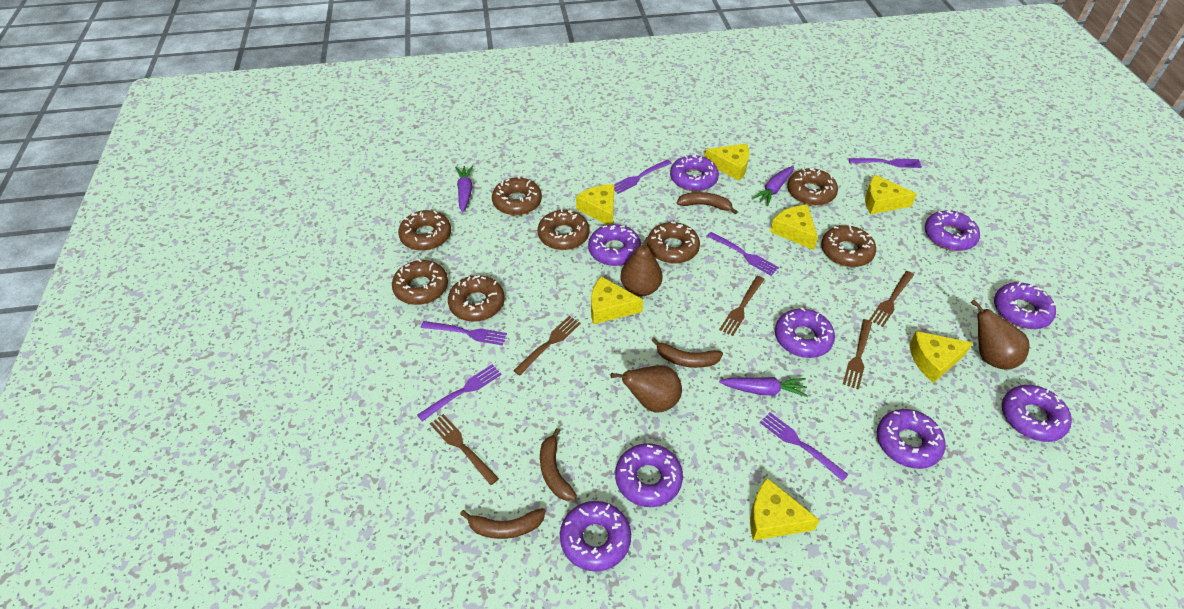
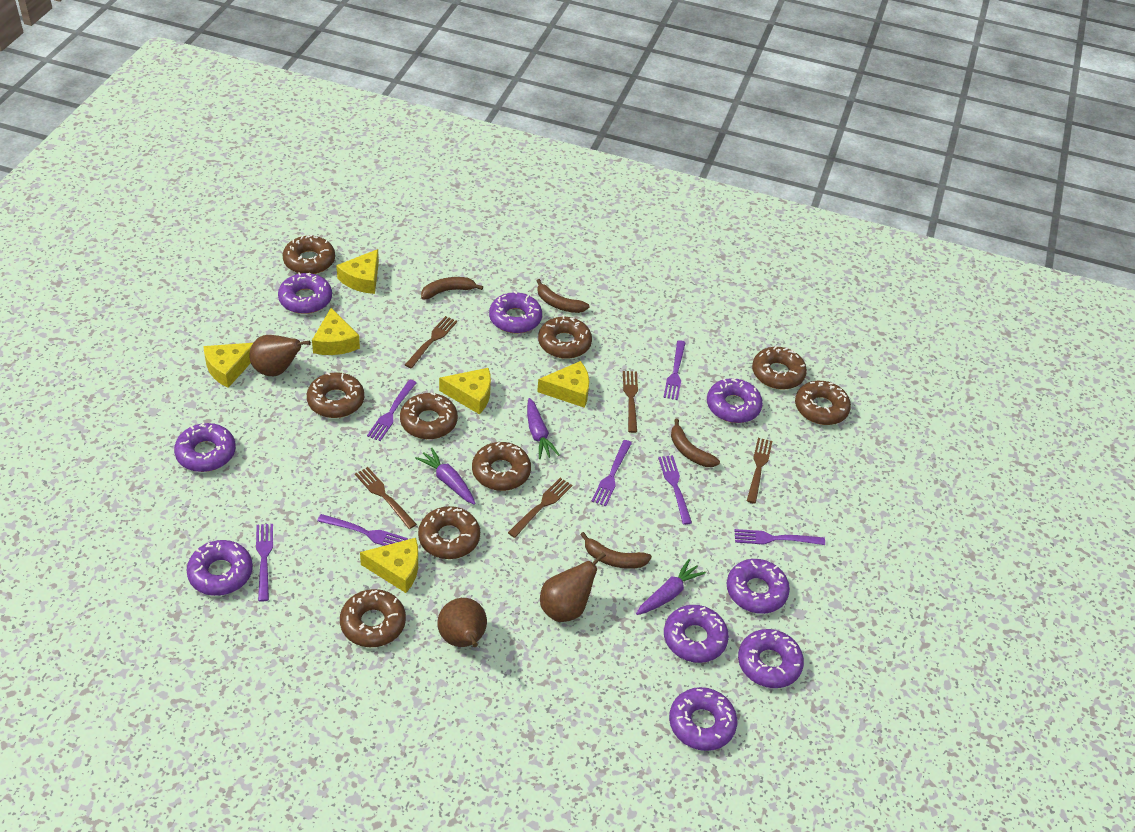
brown donut: [392,259,448,305] [398,210,451,251] [448,275,505,322] [492,176,542,215] [538,209,590,250] [647,221,700,264] [787,168,838,206] [821,225,876,267] = 8 -> [283,235,335,274] [307,372,364,418] [340,589,406,647] [400,393,458,439] [418,506,480,559] [472,442,531,491] [538,315,592,359] [752,346,807,390] [795,381,851,425] = 9
purple fork: [417,364,502,422] [421,321,507,346] [614,159,672,194] [707,232,779,276] [760,412,849,481] [849,158,922,168] = 6 -> [256,524,273,601] [317,514,408,546] [367,380,417,441] [592,440,632,506] [658,455,692,525] [663,340,686,400] [734,529,825,545] = 7
yellow cheese: [576,184,614,225] [591,277,643,324] [705,143,749,181] [750,478,820,541] [770,205,818,250] [865,175,917,214] [910,331,973,383] = 7 -> [203,343,253,388] [312,308,360,355] [336,249,379,294] [360,538,418,593] [439,368,491,415] [537,361,589,408] = 6

